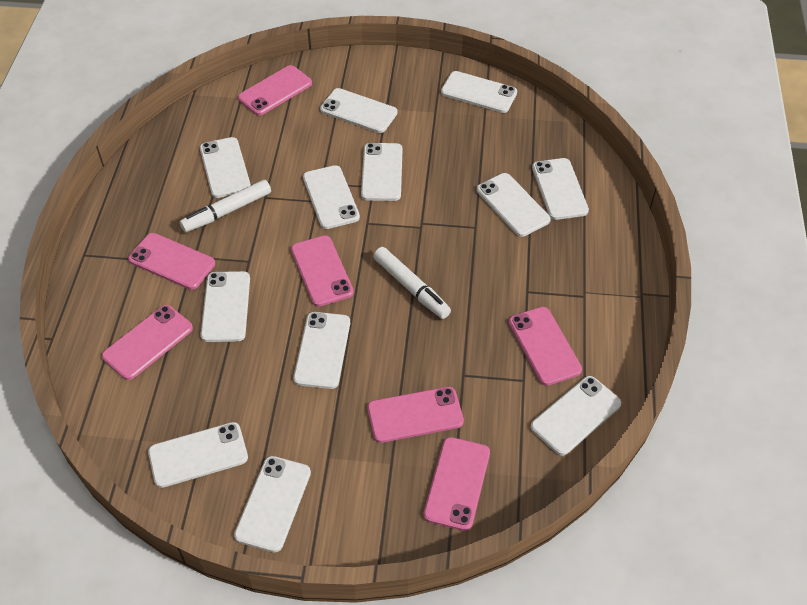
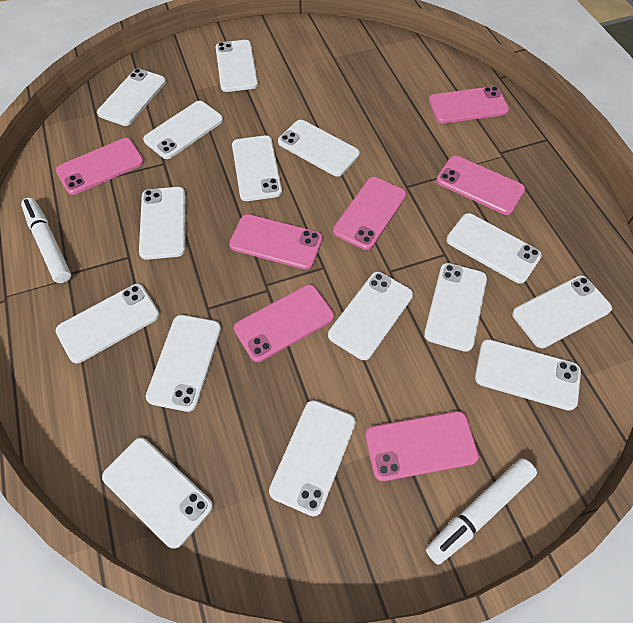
white phone: [148,422,248,488] [200,137,251,198] [201,271,250,342] [234,456,311,552] [293,312,350,389] [303,165,360,229] [320,88,398,133] [361,143,402,201] [441,71,517,113] [477,173,551,237] [531,376,621,456] [532,158,589,220] = 12 -> [56,284,160,363] [97,68,166,126] [102,438,213,549] [139,187,186,260] [143,101,223,159] [146,315,221,412] [216,40,258,92] [232,135,282,201] [269,400,356,517] [278,120,360,176] [328,272,413,360] [424,263,487,352] [446,213,542,284] [475,339,581,411] [512,276,612,348] = 15

